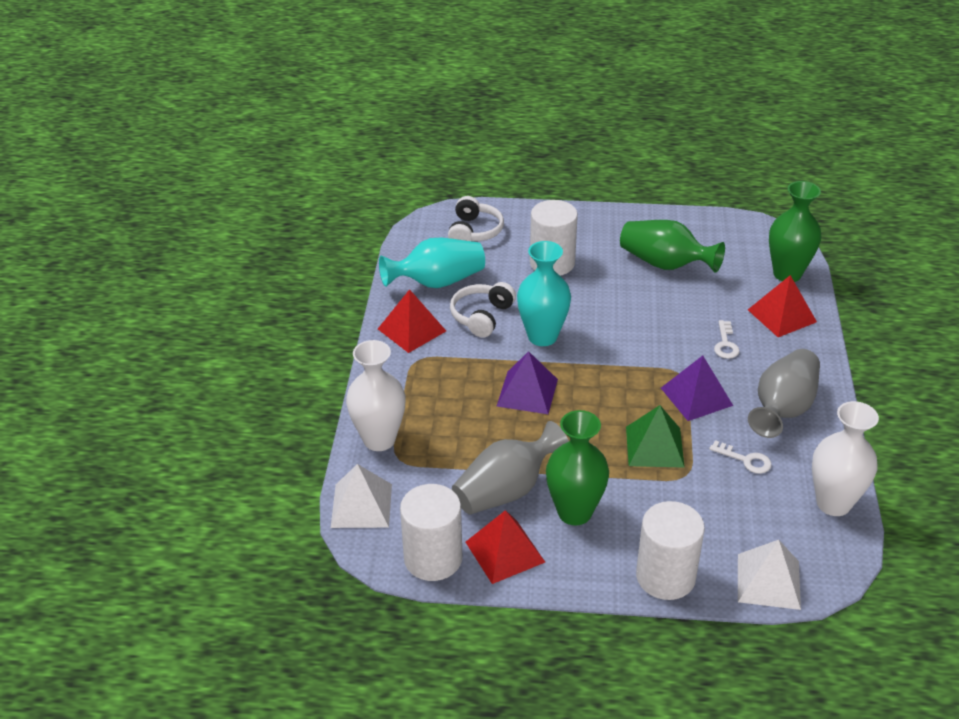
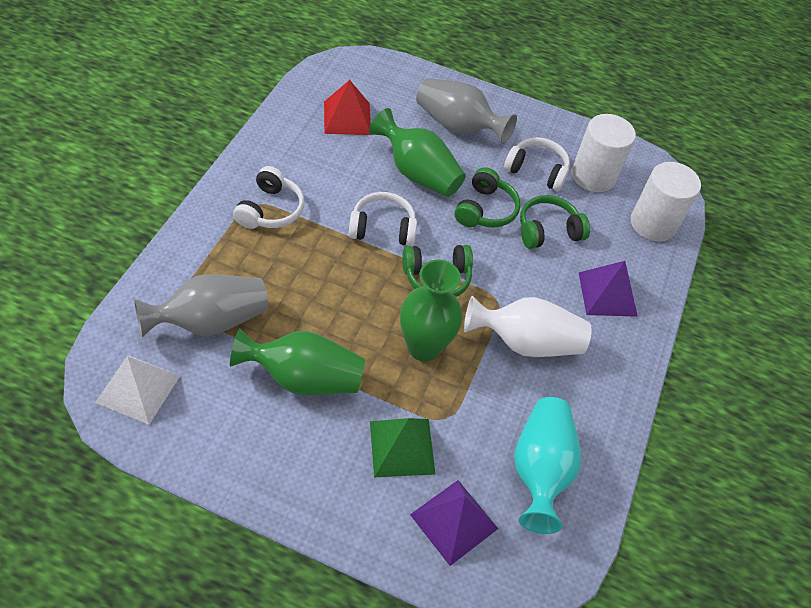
green headphones: none = 0 -> [402,245,473,297] [455,167,521,228] [520,195,590,249] = 3
red pyramid: [378,289,446,353] [466,510,545,584] [748,275,817,337] = 3 -> [324,80,371,135] = 1
turquoise vase: [379,238,485,288] [517,241,571,346] = 2 -> [514,397,581,534] = 1
white cylinder: [400,484,462,581] [530,200,578,276] [636,501,705,600] = 3 -> [571,114,636,192] [631,162,701,242] = 2
white headphones: [448,196,504,241] [450,282,516,338] = 2 -> [233,166,304,229] [348,192,417,246] [504,137,570,191] = 3
white key: [709,440,772,474] [714,320,740,359] = 2 -> none = 0
white pyramid: [331,464,392,528] [738,540,801,610] = 2 -> [95,355,180,425] = 1
white vase: [346,340,406,451] [812,401,879,516] = 2 -> [464,296,592,357] = 1

